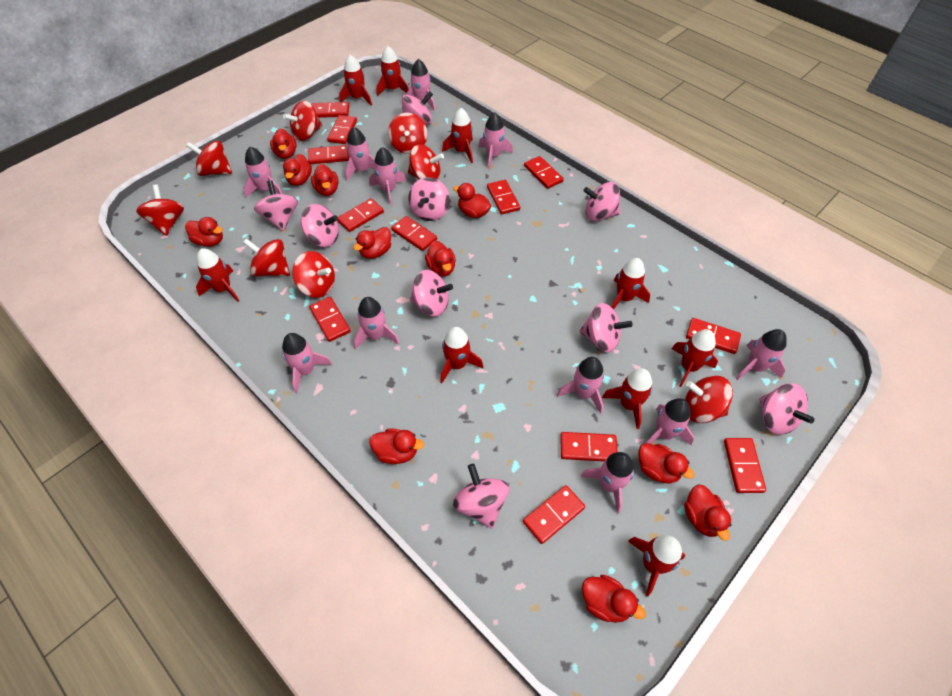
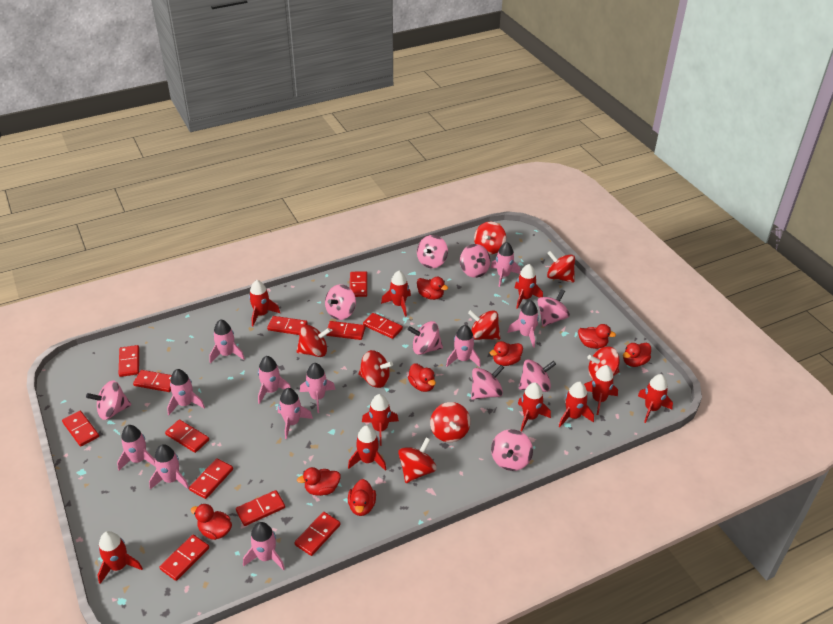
red duck: [185,217,223,247] [270,129,297,159] [283,154,312,186] [311,164,339,196] [353,227,391,259] [369,428,424,464] [425,241,456,276] [453,183,491,218] [582,575,646,623] [638,443,695,483] [684,484,732,541] = 11 -> [191,504,232,540] [297,467,341,496] [348,479,376,516] [408,363,436,392] [417,277,448,300] [490,341,523,366] [578,324,616,349] [623,343,651,367] = 8
red rocket: [196,248,240,301] [339,55,372,106] [376,46,409,96] [440,327,483,383] [442,108,473,163] [602,368,653,429] [611,258,650,309] [628,535,685,596] [671,329,718,387] = 9 -> [97,531,143,584] [249,280,280,326] [348,425,387,471] [362,394,399,446] [381,271,411,317] [515,264,543,309] [518,382,551,431] [559,382,594,427] [584,365,618,415] [638,374,673,423] = 10

